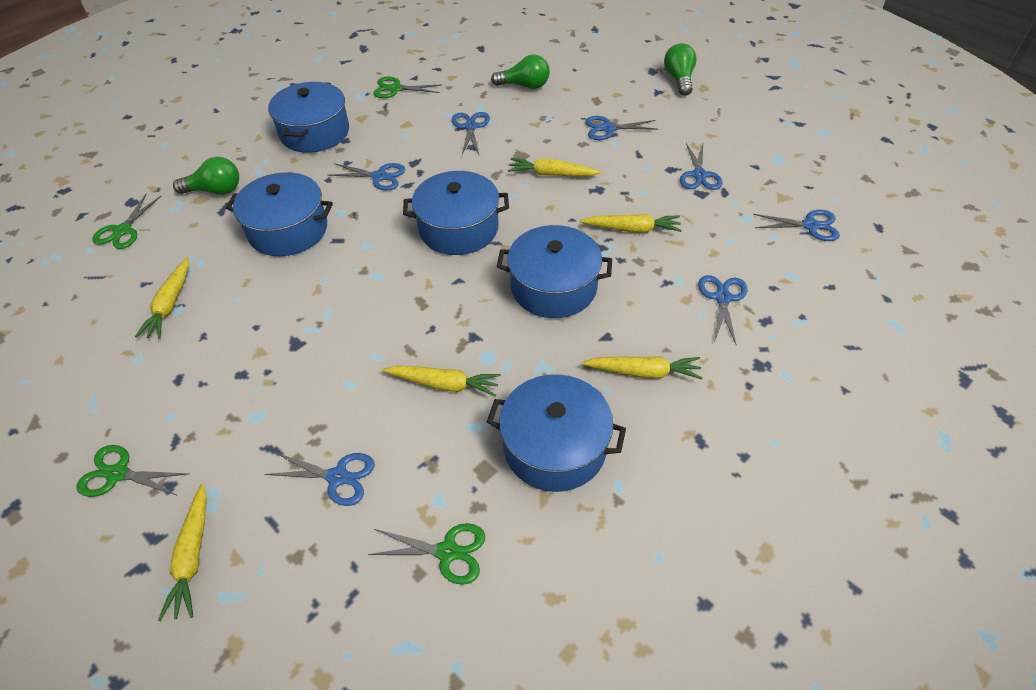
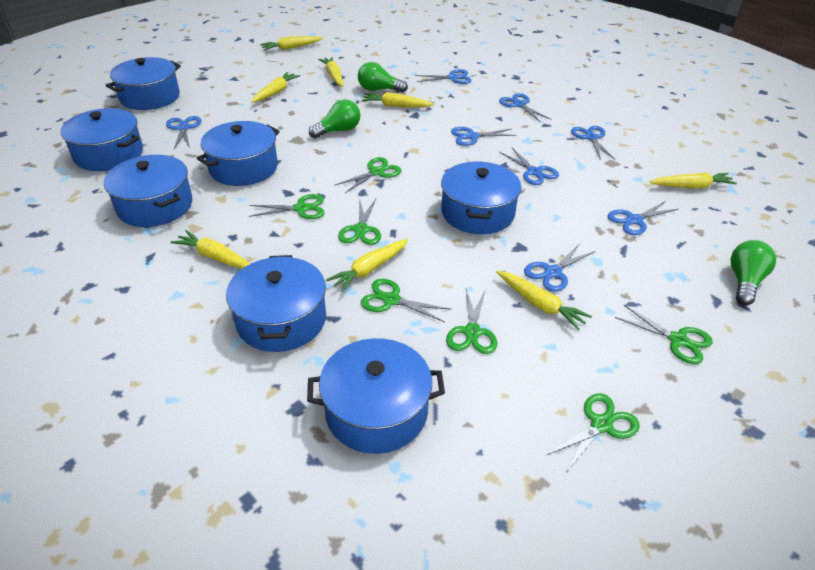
blue pot: [226,172,333,256] [268,82,349,153] [403,171,509,255] [487,374,626,492] [497,225,612,318] = 5 -> [61,108,143,171] [104,155,192,227] [106,57,181,110] [197,121,280,186] [226,255,326,352] [307,338,445,454] [441,161,522,234] = 7
blue scissors: [265,452,375,506] [328,163,406,191] [452,112,490,155] [585,116,658,140] [680,143,723,190] [698,275,748,346] [753,210,840,241] = 7 -> [166,116,201,149] [415,69,472,84] [451,127,516,146] [499,93,551,122] [499,147,559,185] [524,243,595,292] [571,126,615,160] [608,201,679,235] = 8
green scissors: [76,445,189,497] [92,194,161,249] [368,523,485,585] [373,77,442,98] = 4 -> [249,194,325,219] [335,157,401,193] [338,198,381,245] [361,279,452,322] [446,289,497,354] [545,393,640,474] [615,305,713,364] = 7
yellow carrot: [135,257,189,339] [158,484,207,621] [382,366,501,397] [508,158,602,176] [580,214,682,233] [582,356,702,380] = 6 -> [171,230,251,269] [251,72,300,103] [260,36,323,50] [318,57,343,87] [326,239,408,292] [362,92,434,107] [496,271,592,330] [650,172,737,189] = 8

